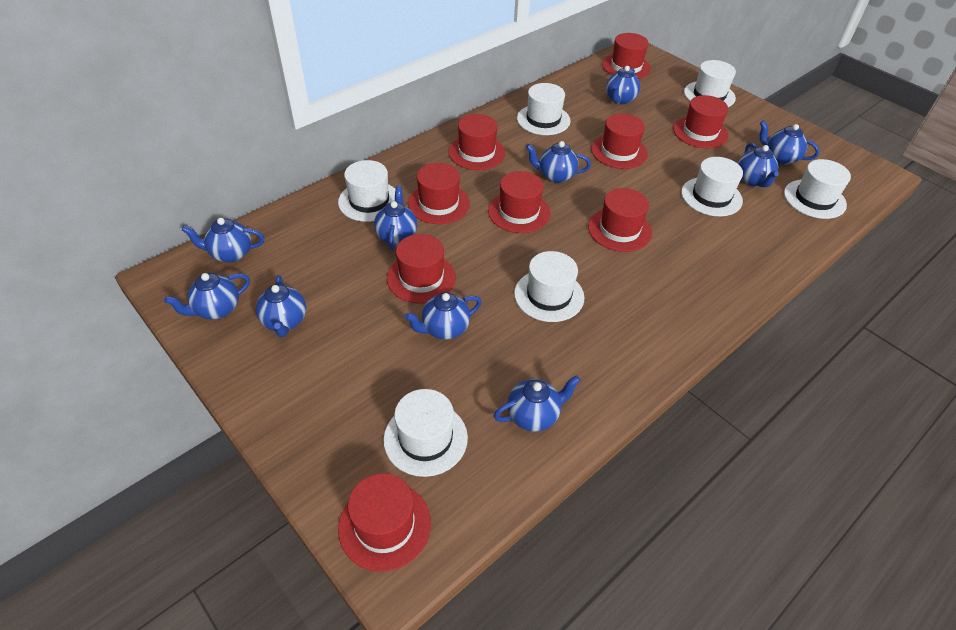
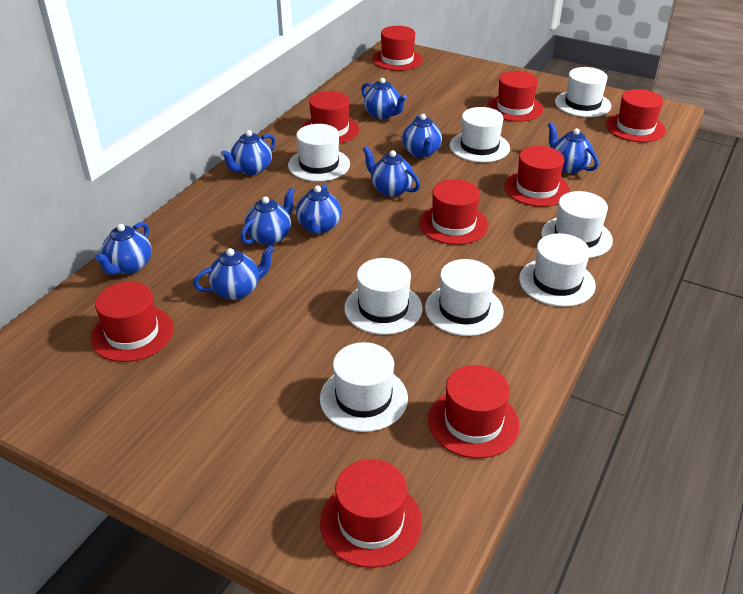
blue teapot: [164,273,250,319] [182,218,264,263] [256,275,306,337] [374,186,417,250] [405,292,482,340] [494,375,581,432] [526,141,591,183] [606,66,640,104] [738,143,779,187] [759,120,820,165] = 10 -> [95,222,151,275] [193,246,275,300] [221,130,276,175] [240,187,295,246] [296,184,341,234] [361,78,407,119] [363,146,420,197] [402,114,442,158] [548,122,599,173] = 9
white hat: [338,160,396,222] [384,389,468,477] [514,251,585,322] [517,83,570,135] [681,157,743,216] [684,60,736,107] [784,159,851,219] = 7 -> [288,124,350,182] [320,342,408,432] [344,258,423,335] [425,259,504,336] [450,107,510,163] [519,233,596,307] [541,191,613,258] [555,67,611,117] = 8

